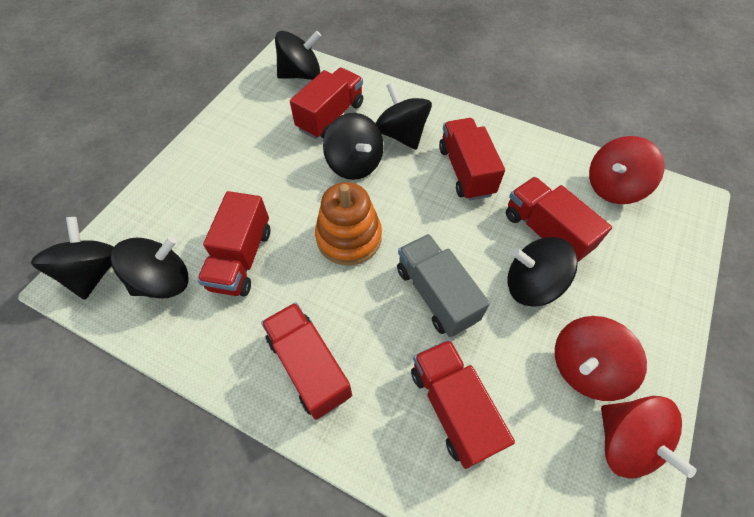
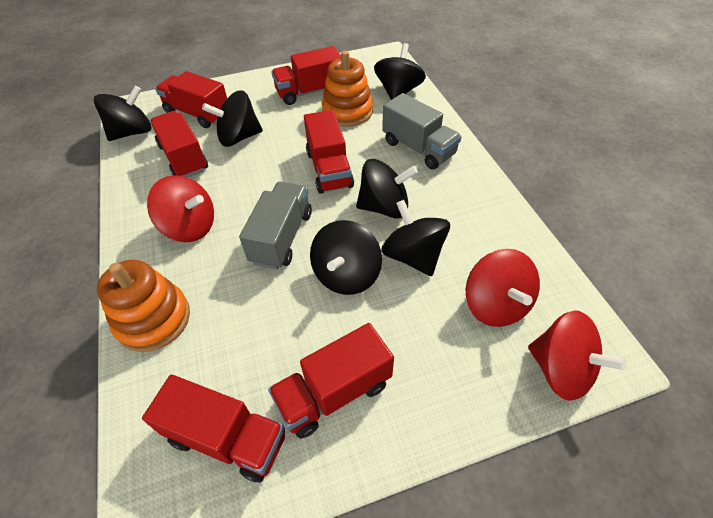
grey truck: [397,234,490,337] = 1 -> [239,182,312,269] [382,93,461,169] = 2
orange stacking toy: [315,182,382,265] = 1 -> [97,260,190,352] [322,51,373,127] = 2

